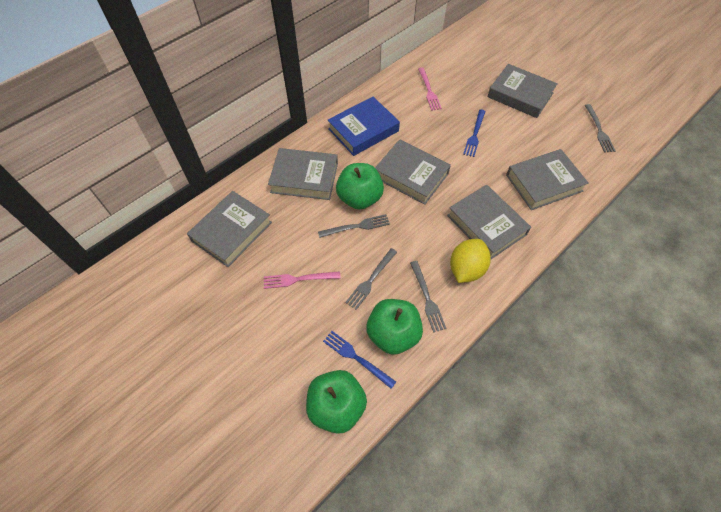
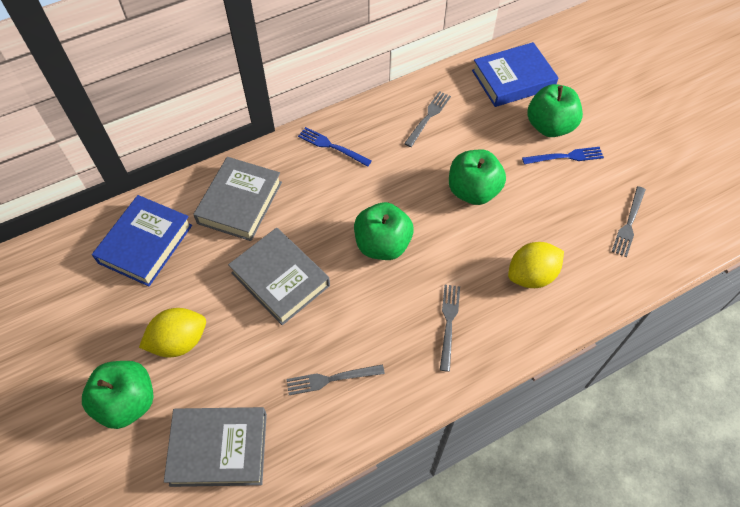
blue book: [328,97,400,156] = 1 -> [92,195,192,286] [472,42,559,107] = 2
green apple: [306,370,367,434] [336,163,384,209] [366,299,423,355] = 3 -> [82,361,153,429] [354,202,414,260] [449,149,506,205] [527,84,583,137] = 4
grey book: [187,191,272,267] [268,148,338,200] [375,139,451,205] [447,185,531,259] [487,64,558,118] [506,149,589,210] = 6 -> [164,407,267,487] [193,157,282,241] [228,228,330,325] = 3
pink fork: [264,271,341,289] [418,68,442,111] = 2 -> none = 0
yellow lemon: [450,239,491,283] = 1 -> [139,308,206,357] [508,242,564,288] = 2

